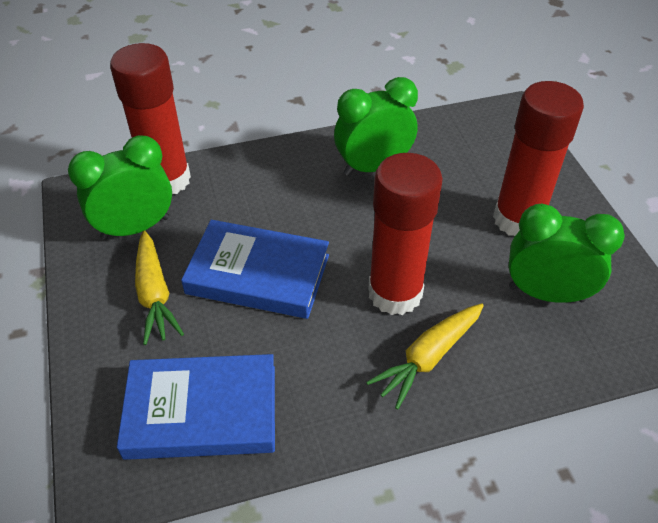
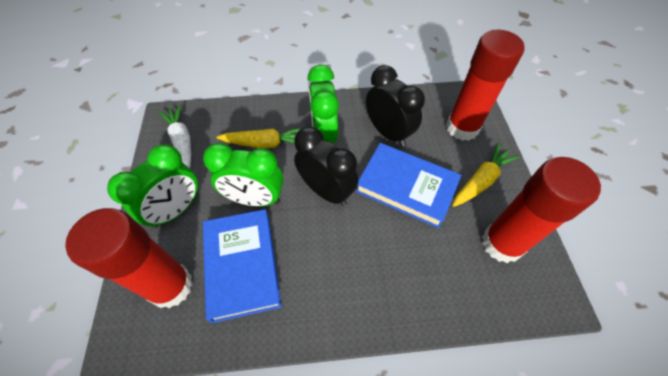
black clock: none = 0 -> [294,127,358,206] [366,65,425,147] = 2
white carrot: none = 0 -> [158,104,191,168] = 1

